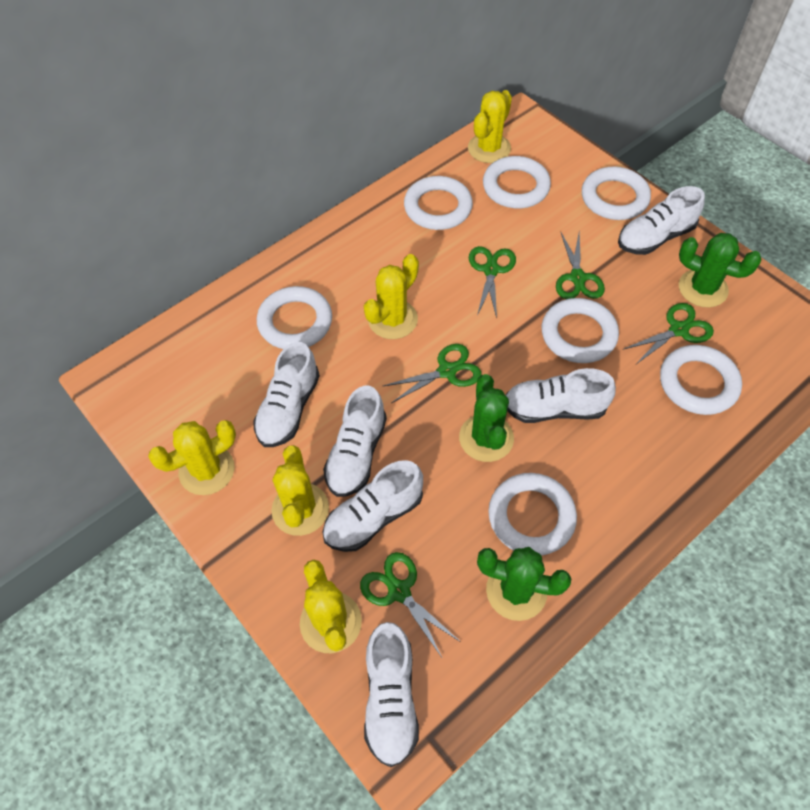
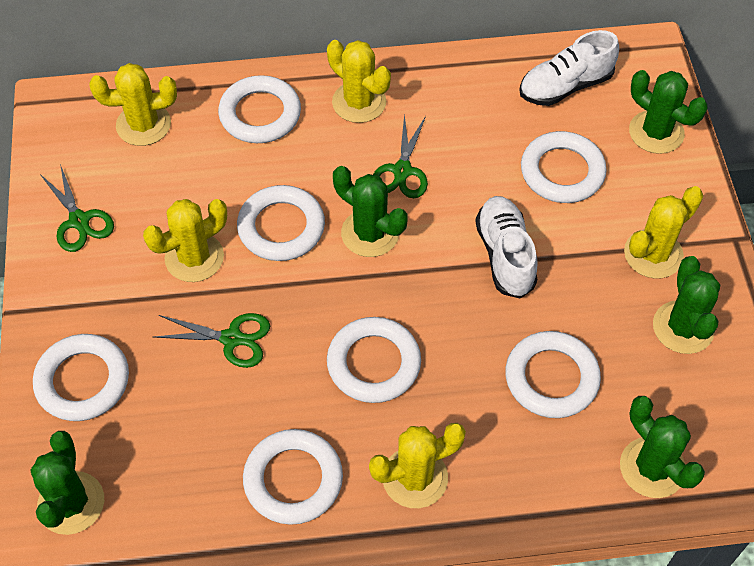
green cactus: [459,374,514,462] [477,547,572,621] [679,233,762,308] = 3 -> [31,431,104,535] [333,166,408,257] [620,396,705,498] [629,70,708,154] [653,256,720,354] = 5
green scissors: [360,552,461,659] [383,344,481,403] [469,246,516,318] [556,231,605,299] [622,303,714,364] = 5 -> [40,164,114,252] [154,313,270,368] [373,114,428,198] = 3
white shoe: [253,342,320,447] [323,386,387,497] [323,460,423,552] [364,622,419,767] [505,368,616,423] [618,186,705,255] = 6 -> [475,196,538,298] [519,30,619,106] = 2

